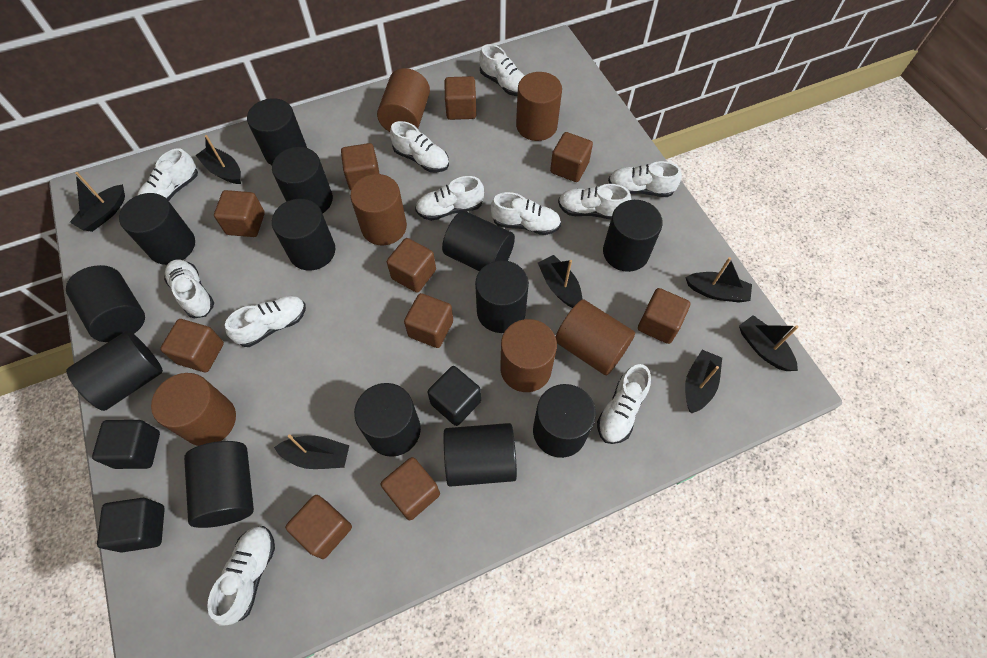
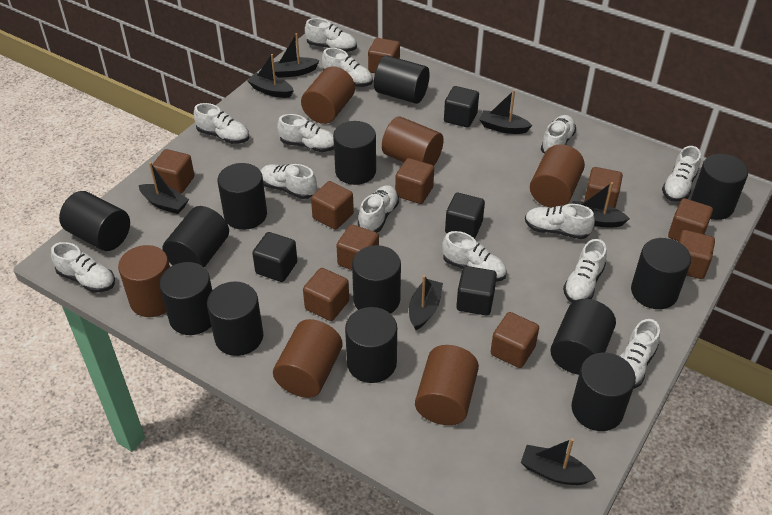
black cube: [92,420,160,469] [97,498,165,553] [427,366,481,426] = 3 -> [252,232,297,282] [444,86,479,128] [445,193,485,239] [456,266,497,316] = 4
white shoe: [137,148,198,201] [164,259,214,318] [207,526,275,626] [225,296,306,347] [390,121,449,173] [415,176,484,221] [479,44,525,96] [491,192,561,235] [558,184,631,220] [597,364,651,444] [608,161,682,197] = 11 -> [51,242,115,292] [194,103,249,144] [261,164,317,199] [277,114,334,152] [305,18,357,52] [322,48,373,87] [358,185,399,232] [442,231,507,282] [525,204,595,239] [541,115,576,154] [563,239,607,303] [620,319,660,389] [662,146,701,202] = 13

